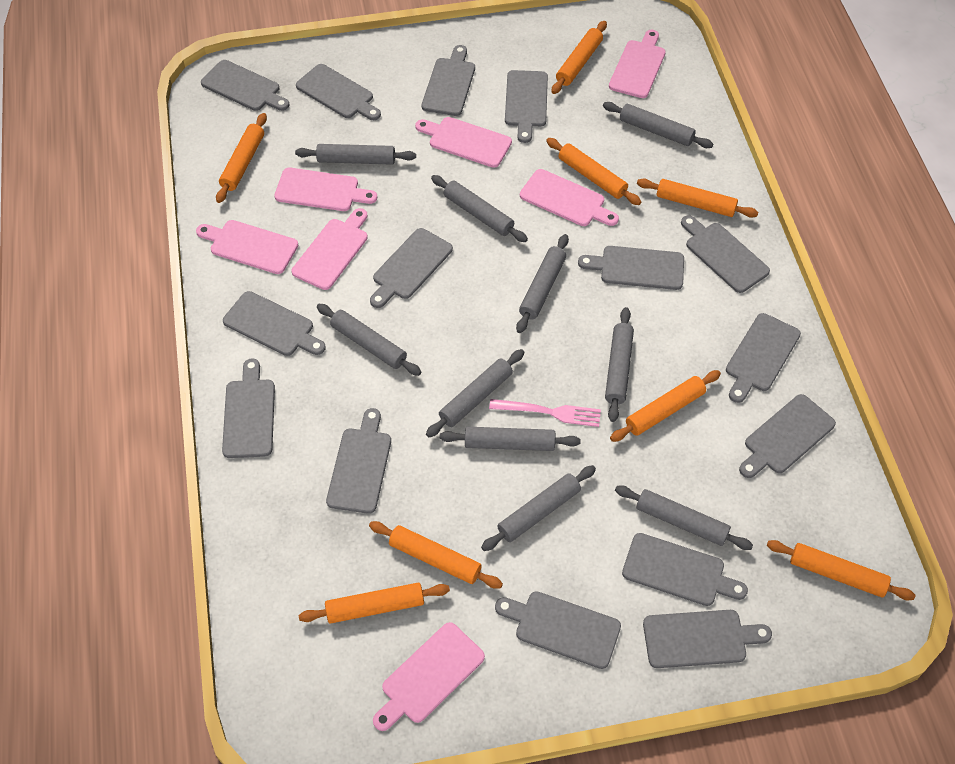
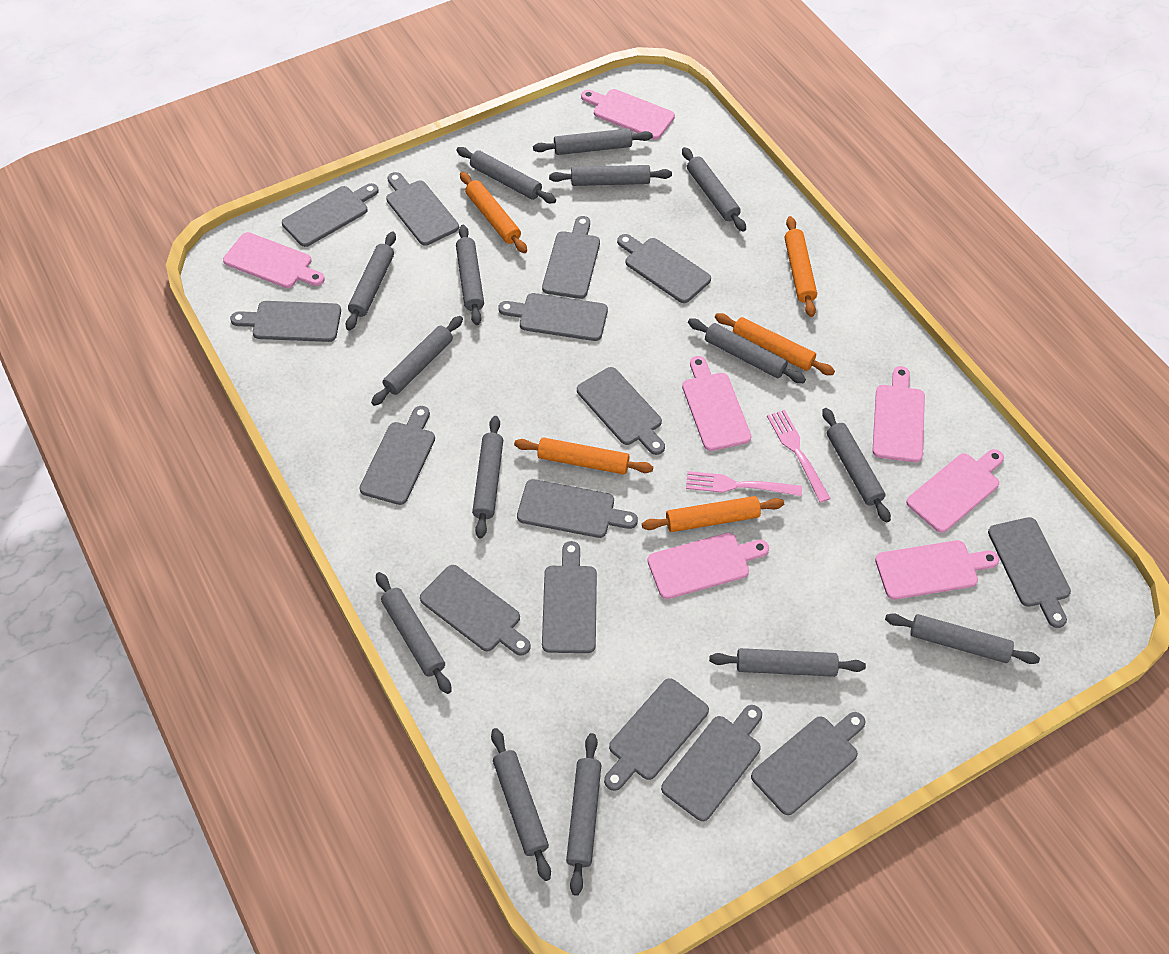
grey rolling pin: [295,144,416,165] [317,304,421,376] [426,349,524,437] [431,175,528,242] [440,427,581,451] [481,465,596,551] [516,234,569,333] [603,102,713,148] [605,307,634,422] [615,485,753,550] = 10 -> [346,232,396,331] [371,316,463,406] [376,572,452,694] [456,147,556,203] [456,225,484,325] [472,416,503,539] [491,728,551,881] [533,128,653,155] [549,165,672,186] [566,733,601,896] [682,147,746,232] [688,319,806,383] [709,648,866,677] [822,408,891,523] [885,613,1040,664] = 15
orange rolling pin: [216,113,267,203] [299,583,450,624] [369,521,503,589] [546,138,641,205] [552,21,607,94] [610,370,721,442] [637,178,758,218] [767,540,916,600] = 8 -> [460,172,527,253] [514,437,653,475] [642,496,784,532] [715,313,835,375] [785,216,817,317] = 5
pink fork: [489,399,601,427] = 1 -> [686,471,802,496] [767,410,831,503] = 2

